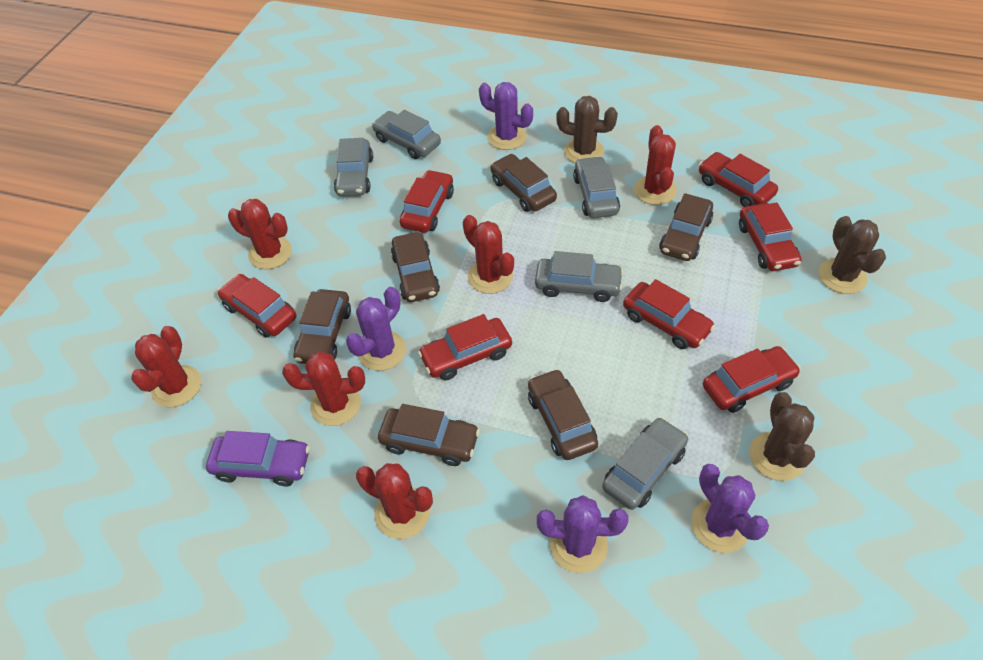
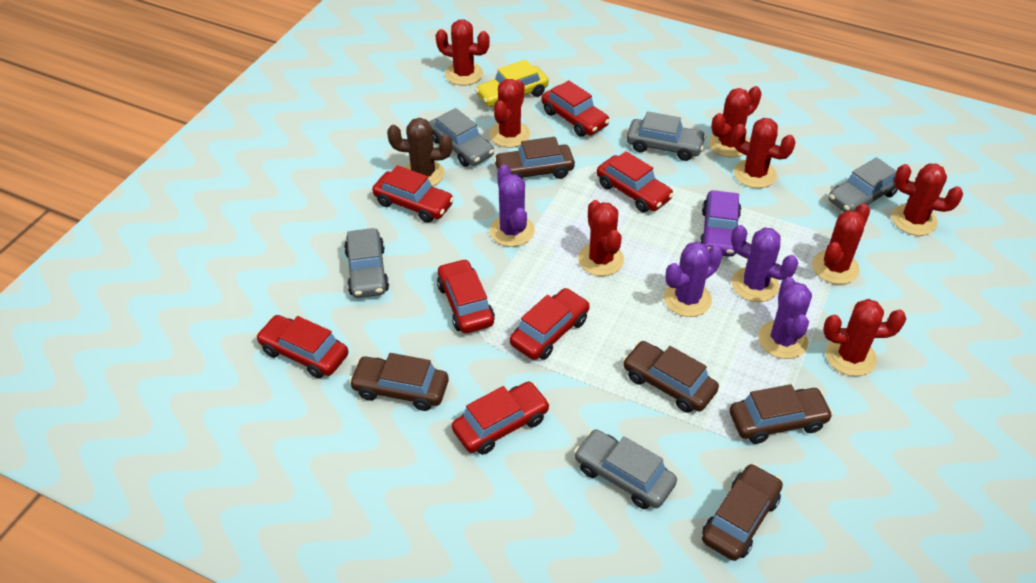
brown cactus: [556,96,618,163] [749,392,815,481] [819,216,886,294] = 3 -> [387,118,452,187] = 1
brown car: [293,289,351,364] [378,404,480,466] [391,232,440,302] [491,154,557,212] [528,369,598,460] [659,193,713,261] = 6 -> [349,353,449,411] [493,137,575,179] [623,341,719,413] [702,463,783,561] [730,384,833,444] = 5
red cactus: [131,326,201,407] [228,199,292,269] [282,352,365,426] [356,463,433,539] [463,215,514,294] [634,125,677,205] = 6 -> [435,19,490,86] [489,79,530,148] [578,200,624,276] [709,86,762,157] [732,118,796,188] [812,203,870,284] [823,299,906,376] [892,164,963,236] = 8
yellow car: none = 0 -> [475,59,549,107] = 1

